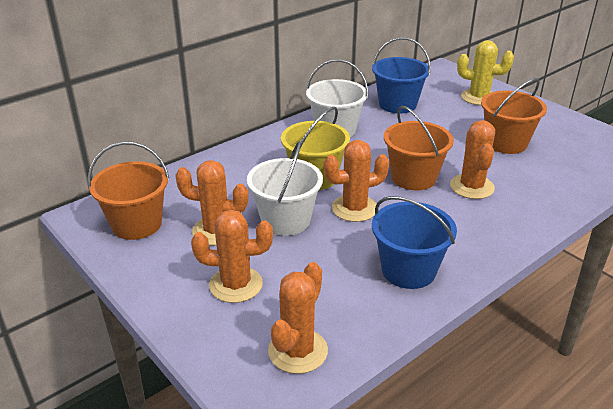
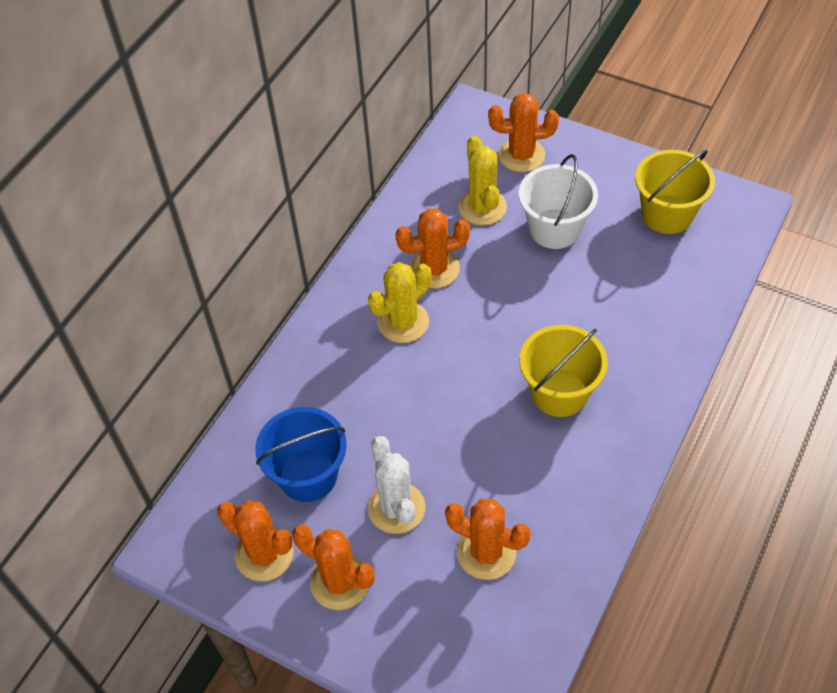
blue bucket: [372,37,431,114] [372,196,457,289] = 2 -> [255,407,347,502] = 1
orange bucket: [88,142,169,240] [384,106,454,190] [481,78,547,154] = 3 -> none = 0
white bucket: [247,141,323,236] [306,59,368,137] = 2 -> [519,154,598,249] = 1
white cactus: none = 0 -> [368,436,425,534] = 1
yellow bucket: [281,107,350,190] = 1 -> [520,325,608,417] [635,150,715,234] = 2
yellow cactus: [457,40,514,105] = 1 -> [368,262,432,343] [458,135,507,225] = 2

